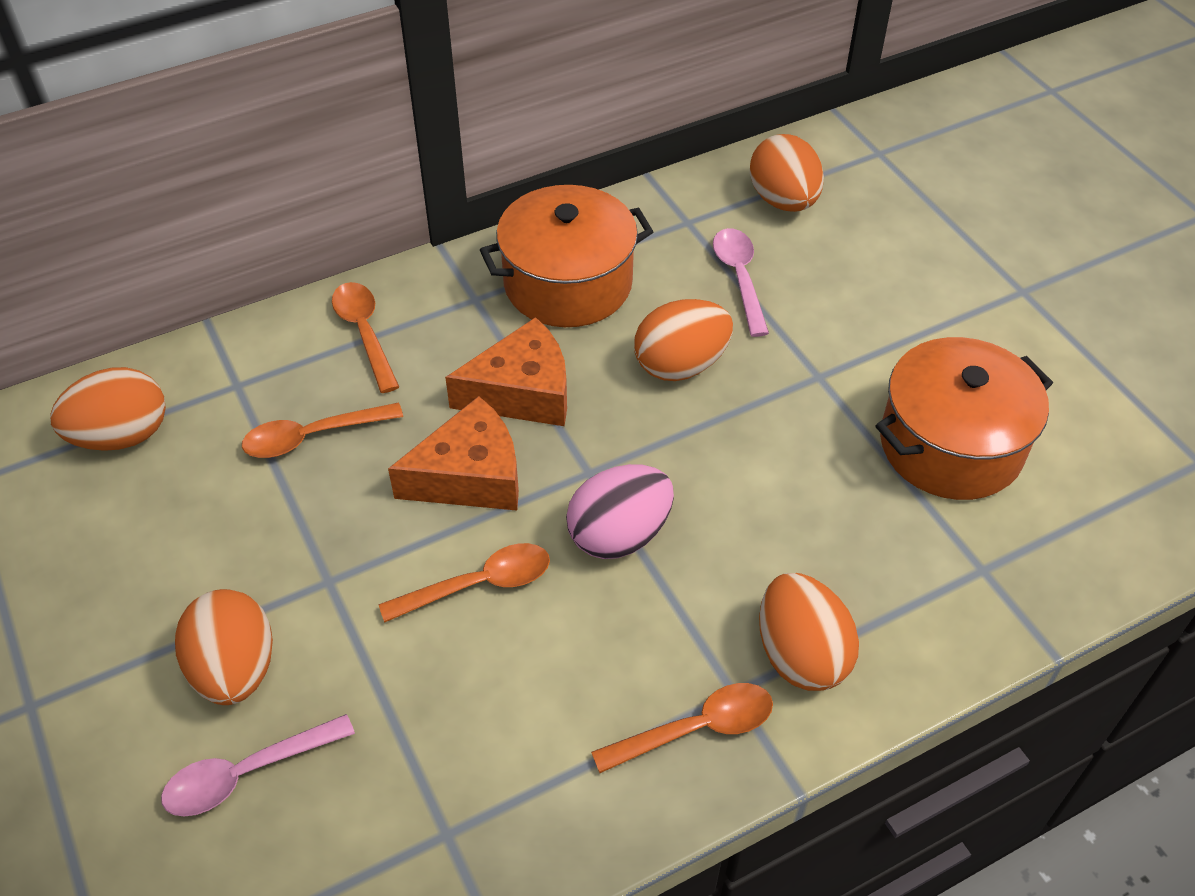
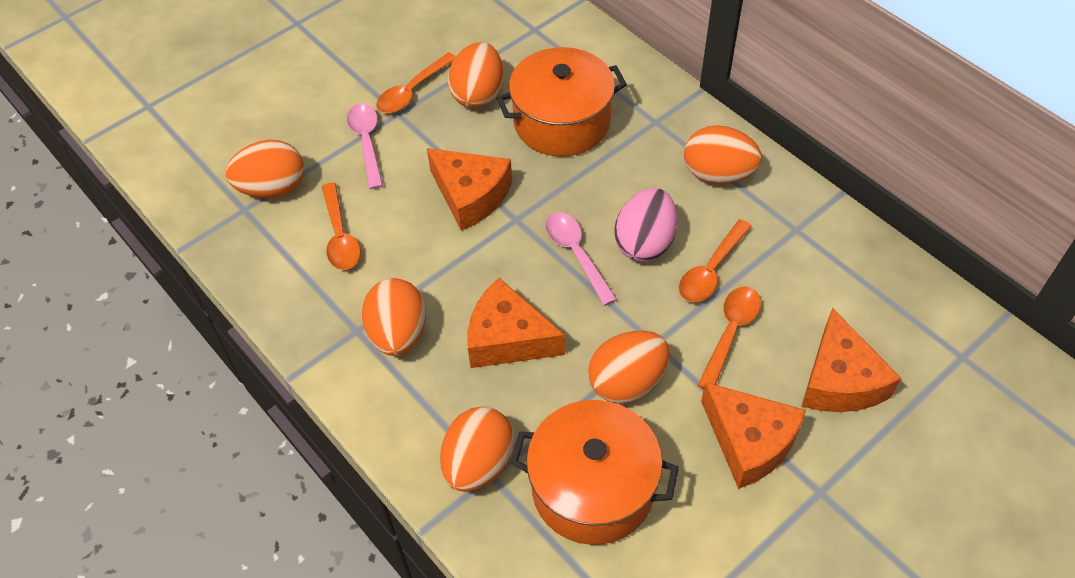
orange cheese: [388,396,519,511] [445,317,567,426] = 2 -> [427,148,512,231] [467,278,565,368] [701,382,806,489] [802,308,901,412] = 4
orange egg: [50,367,166,451] [175,589,273,705] [634,299,733,381] [750,134,824,212] [759,573,859,691] = 5 -> [226,140,304,198] [362,278,426,356] [440,407,514,492] [448,42,503,108] [588,331,670,403] [684,125,762,184] = 6

